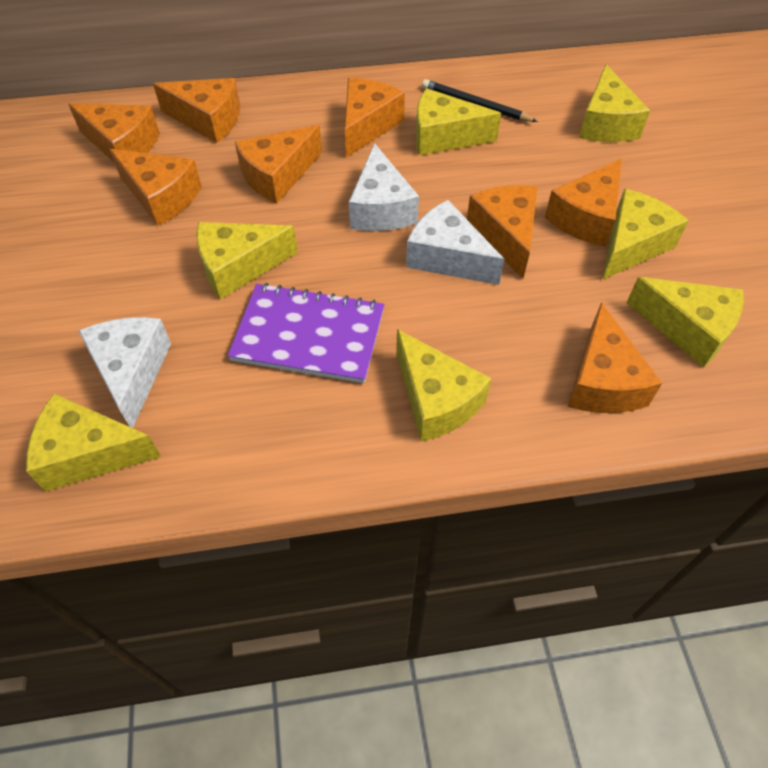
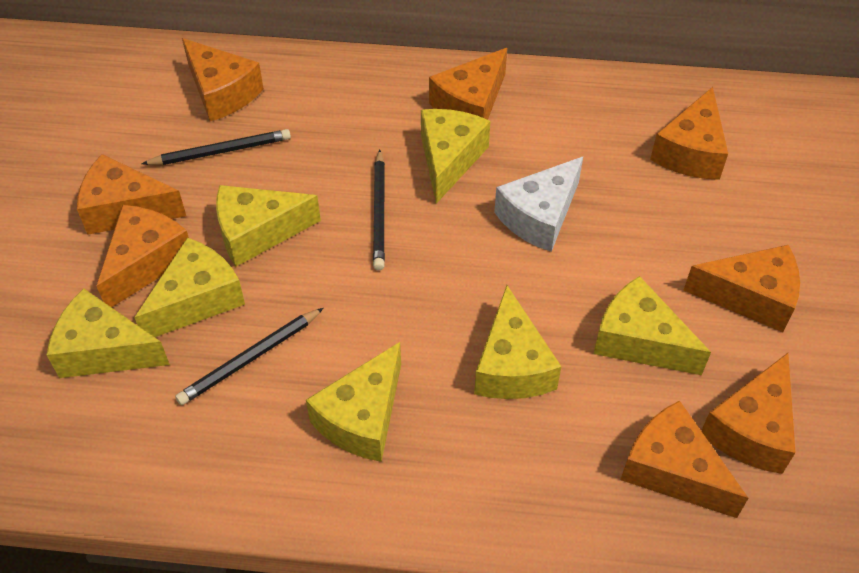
black pencil: [422,79,538,122] = 1 -> [142,129,291,165] [175,308,323,405] [373,149,385,270] = 3
purple notebook: [228,283,385,383] = 1 -> none = 0
white cheese: [79,317,171,428] [349,143,419,231] [406,200,504,285] = 3 -> [494,157,583,252] = 1

